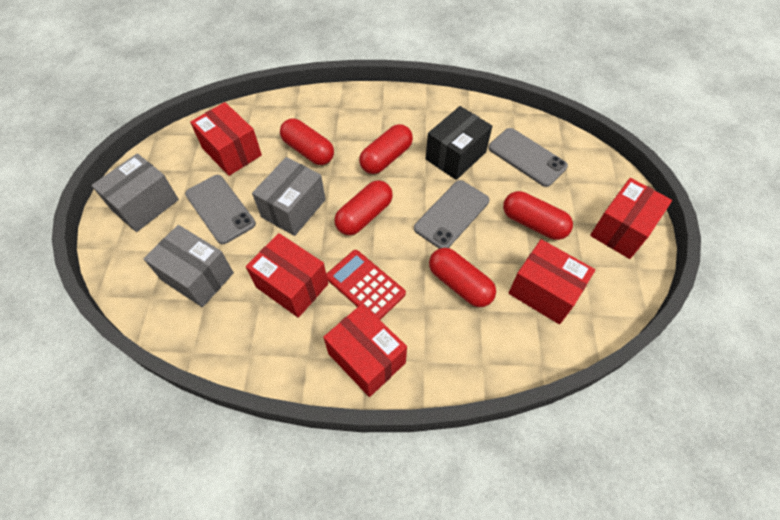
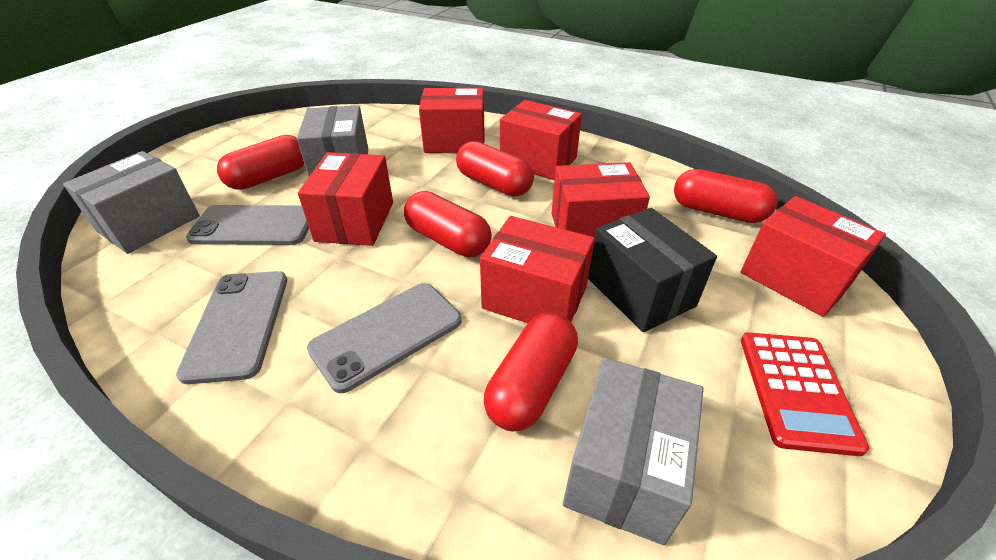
red box: [190,102,262,176] [246,233,329,318] [323,303,407,397] [509,239,595,324] [590,178,672,259] = 5 -> [298,152,393,246] [419,88,485,153] [480,216,595,323] [500,100,582,180] [551,162,650,237] [741,196,886,317] = 6

